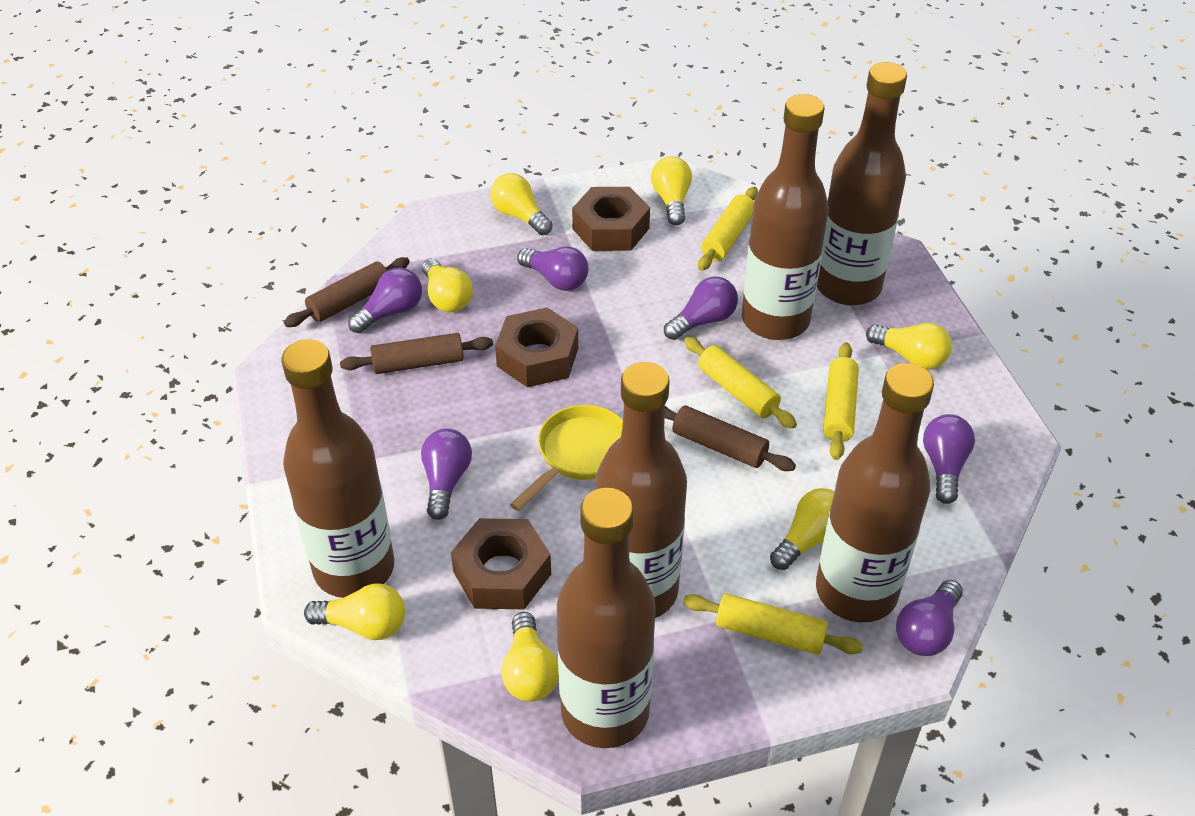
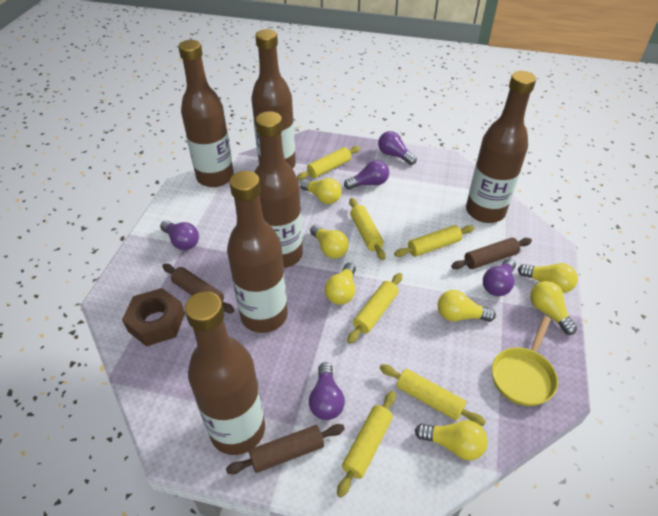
brown nut: [451,518,551,609] [495,308,578,387] [572,187,650,251] = 3 -> [122,288,185,347] = 1
purple light bulb: [348,268,422,333] [421,429,472,520] [517,246,588,291] [664,277,738,340] [896,580,963,656] [923,414,975,504] = 6 -> [160,220,199,250] [309,362,345,420] [344,160,389,190] [378,131,417,165] [483,258,516,296] = 5
yellow rolling pin: [683,594,863,655] [684,337,797,429] [698,187,758,271] [823,342,859,460] = 4 -> [297,146,360,180] [337,391,396,498] [347,273,402,344] [349,198,386,260] [380,364,486,426] [394,225,474,257] = 6

